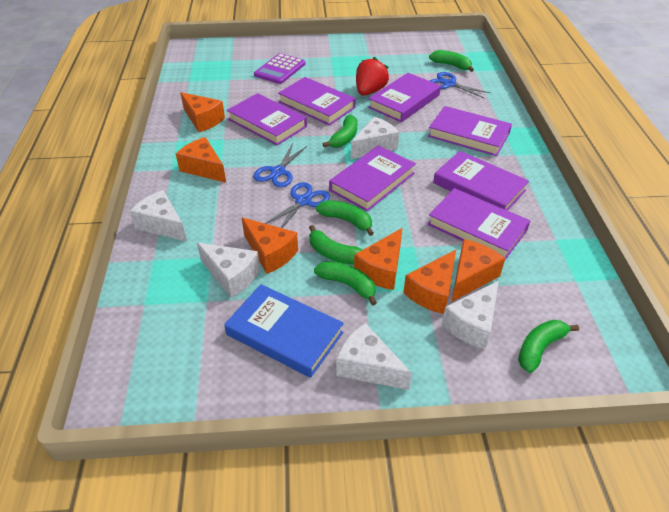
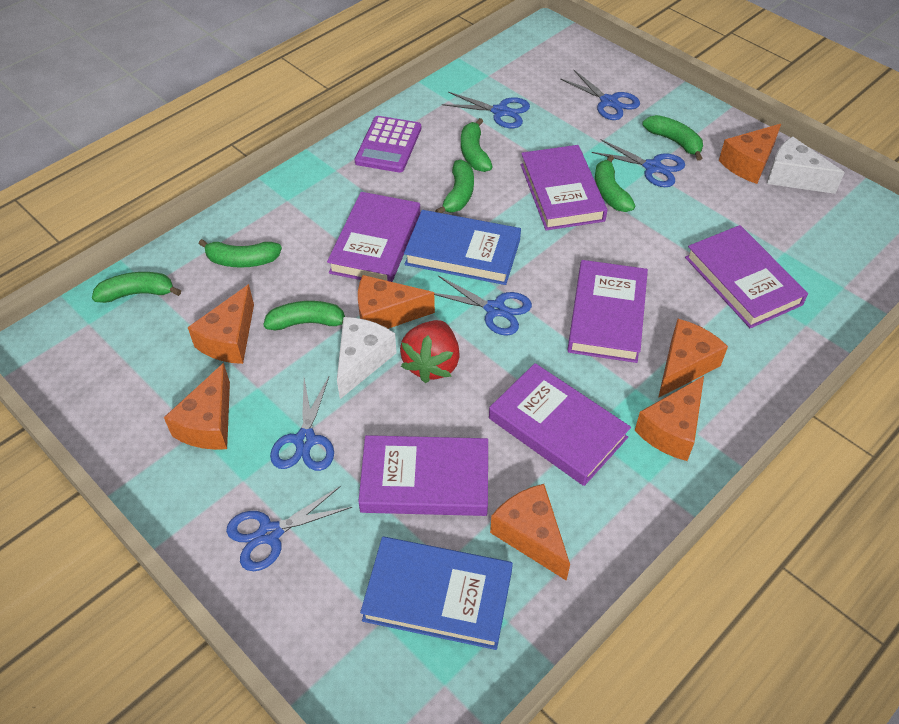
blue book: [224,284,344,378] = 1 -> [360,537,513,650] [404,210,521,285] = 2
blue scissors: [253,143,307,188] [265,182,330,228] [430,72,490,99] = 3 -> [226,486,352,571] [270,377,334,471] [434,276,532,336] [442,92,530,128] [560,70,640,120] [592,139,685,187] = 6
green banana: [309,225,362,265] [314,261,377,306] [316,200,374,236] [323,115,357,148] [429,50,474,72] [518,320,579,373] = 6 -> [92,272,181,303] [199,239,282,268] [263,301,345,330] [435,160,474,213] [461,118,493,172] [595,155,635,212] [642,115,703,161] = 7
orange cheese: [176,137,226,183] [180,92,225,132] [242,217,298,274] [354,228,402,290] [403,250,456,314] [452,239,505,302] = 6 -> [164,363,230,450] [188,284,254,364] [358,275,435,329] [490,484,570,581] [634,376,704,461] [658,319,728,398] [719,124,781,184] = 7
purple book: [227,93,307,145] [278,77,356,126] [329,145,416,211] [368,73,441,122] [428,106,512,156] [428,188,530,260] [433,151,529,211] = 7 -> [327,192,420,282] [358,435,488,516] [489,363,631,486] [521,145,607,230] [567,260,648,363] [685,225,808,328] = 6
white cheese: [129,190,187,242] [197,243,260,298] [337,323,412,390] [351,117,399,159] [442,281,499,349] = 5 -> [337,317,397,399] [767,136,845,194] = 2

